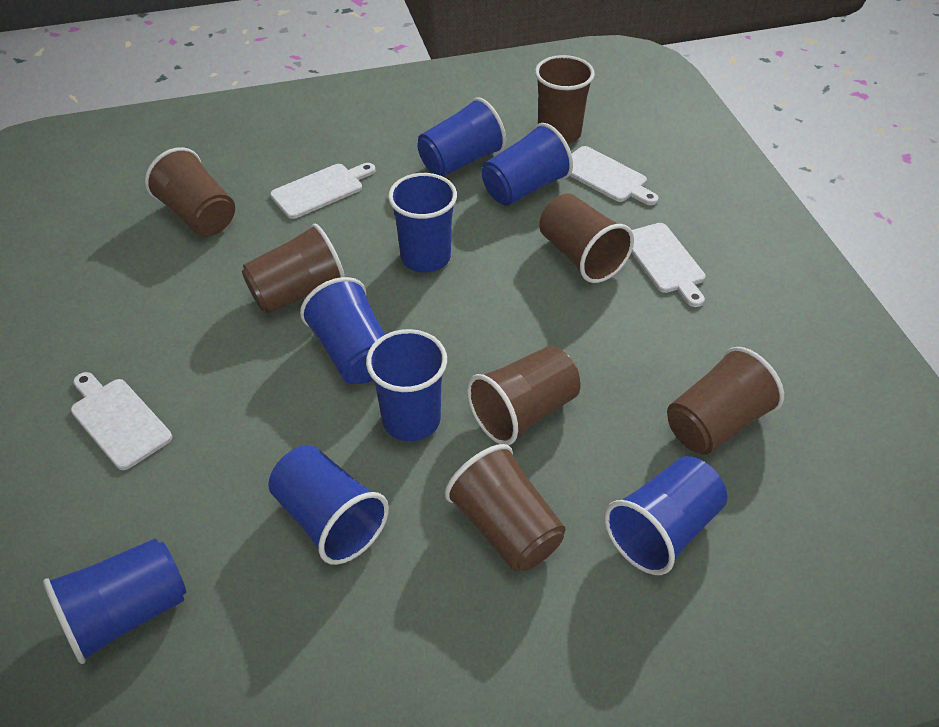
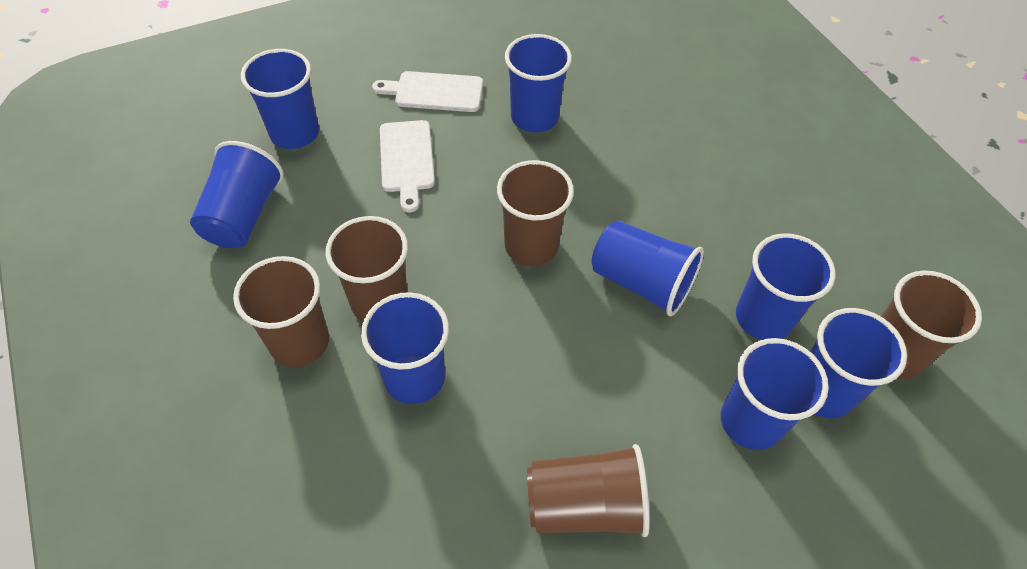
brown cup: [145,147,235,237] [242,224,345,313] [445,444,566,571] [467,346,580,445] [535,55,595,144] [539,193,634,283] [667,347,784,454] = 7 -> [233,256,329,367] [326,216,408,321] [497,160,574,266] [527,444,650,537] [881,270,982,380] = 5
white cutting board: [71,372,172,470] [270,163,375,219] [570,146,659,205] [631,223,706,307] = 4 -> [372,71,483,112] [380,120,435,212] = 2

